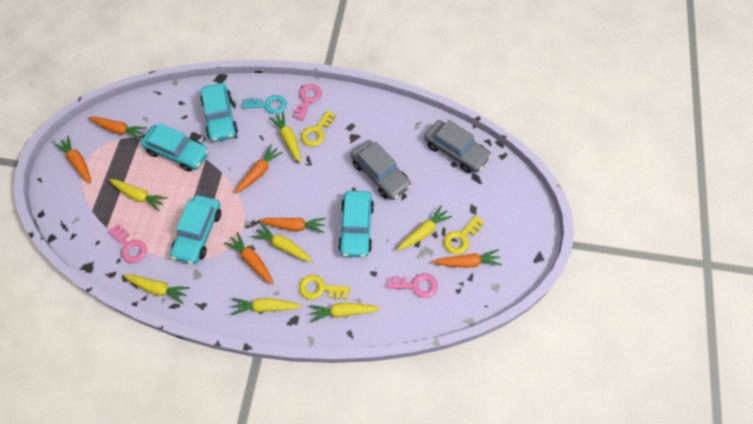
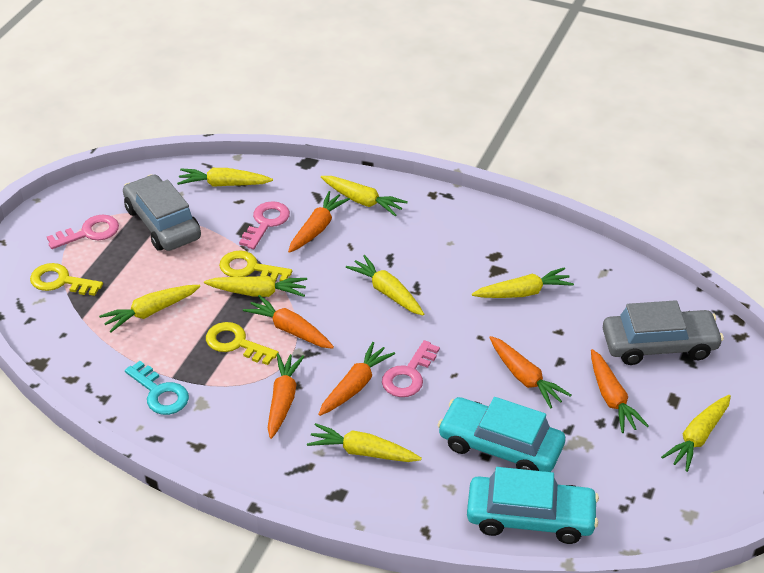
turquoise car: [141,123,209,172] [170,195,221,264] [200,83,238,142] [338,191,374,258] = 4 -> [437,397,565,472] [467,467,599,544] = 2
yellow carrot: [109,179,168,212] [123,275,190,304] [231,298,302,316] [252,223,312,262] [269,112,301,163] [309,303,380,323] [397,205,453,251] = 7 -> [99,285,200,333] [177,168,273,187] [204,276,307,297] [307,423,422,462] [321,176,408,216] [346,255,424,316] [472,267,574,298] [661,395,731,472] = 8

